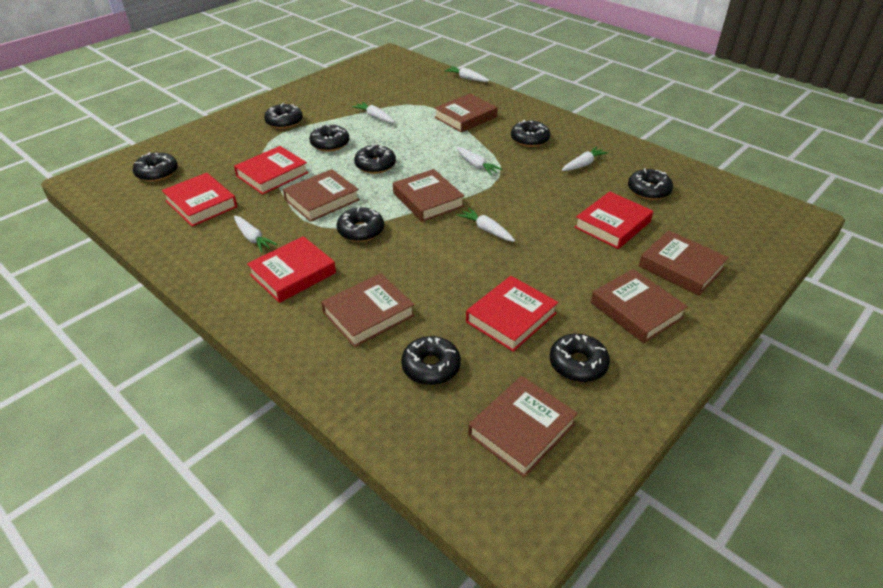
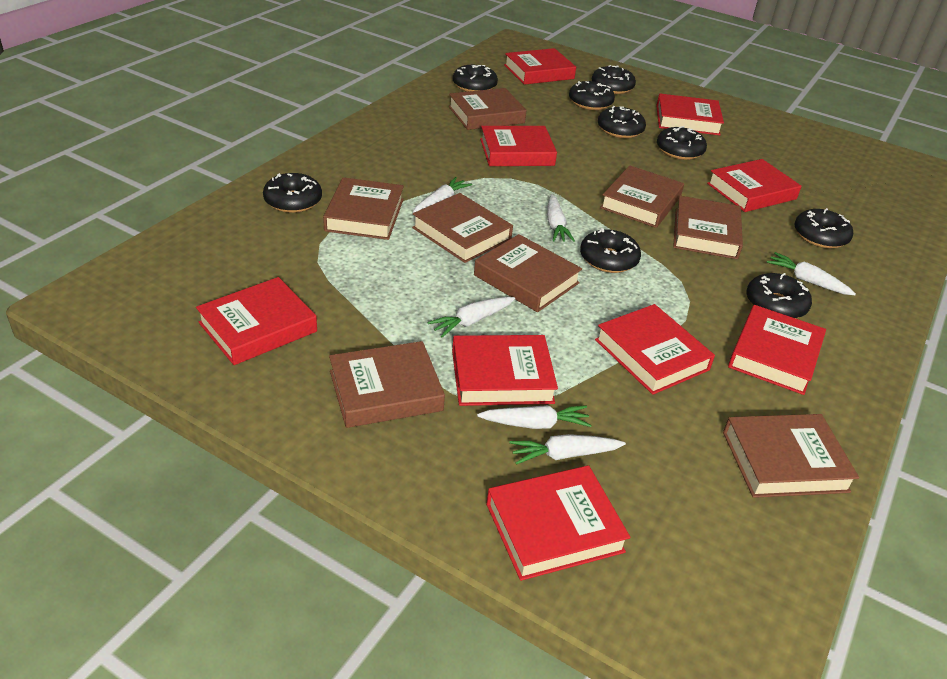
brown book: [283,169,360,222] [321,273,415,347] [393,169,464,222] [434,93,498,133] [468,376,578,478] [591,269,688,343] [639,230,729,296] = 7 -> [323,177,404,240] [329,341,445,428] [412,193,513,263] [448,88,527,130] [474,234,582,312] [600,165,684,228] [673,196,743,259] [723,414,859,498] = 8
red book: [162,173,237,227] [234,146,309,195] [247,236,336,303] [466,276,558,352] [574,191,653,249] = 5 -> [196,277,317,365] [452,335,558,406] [480,126,557,166] [486,465,630,581] [504,48,576,85] [595,304,715,395] [656,93,724,135] [707,159,801,212] [728,305,826,395] = 9

